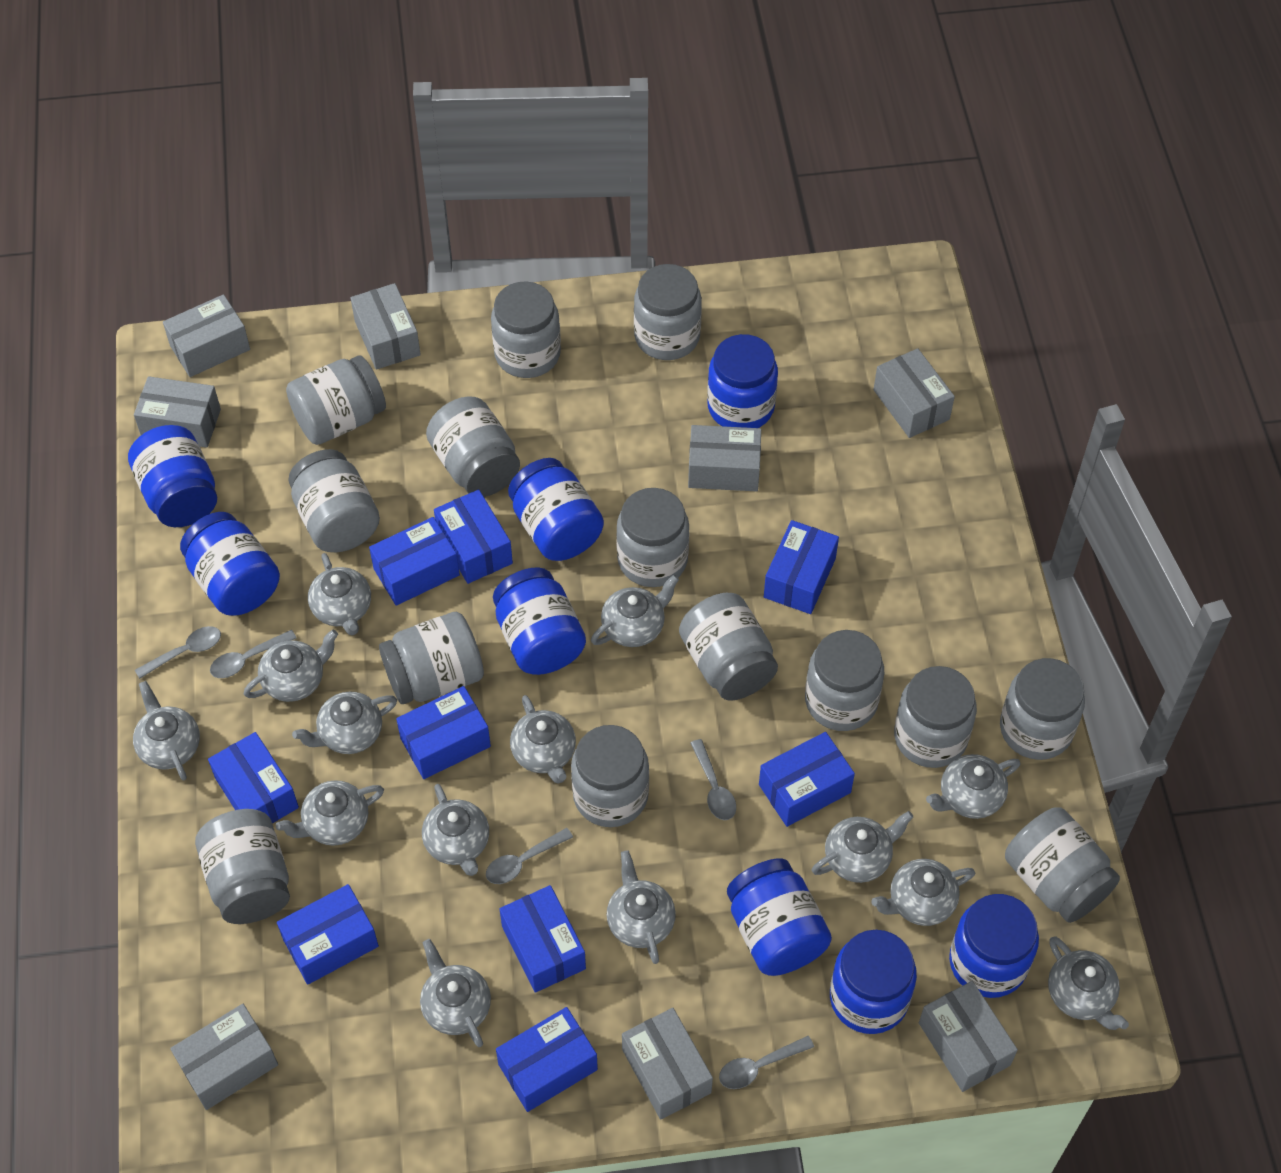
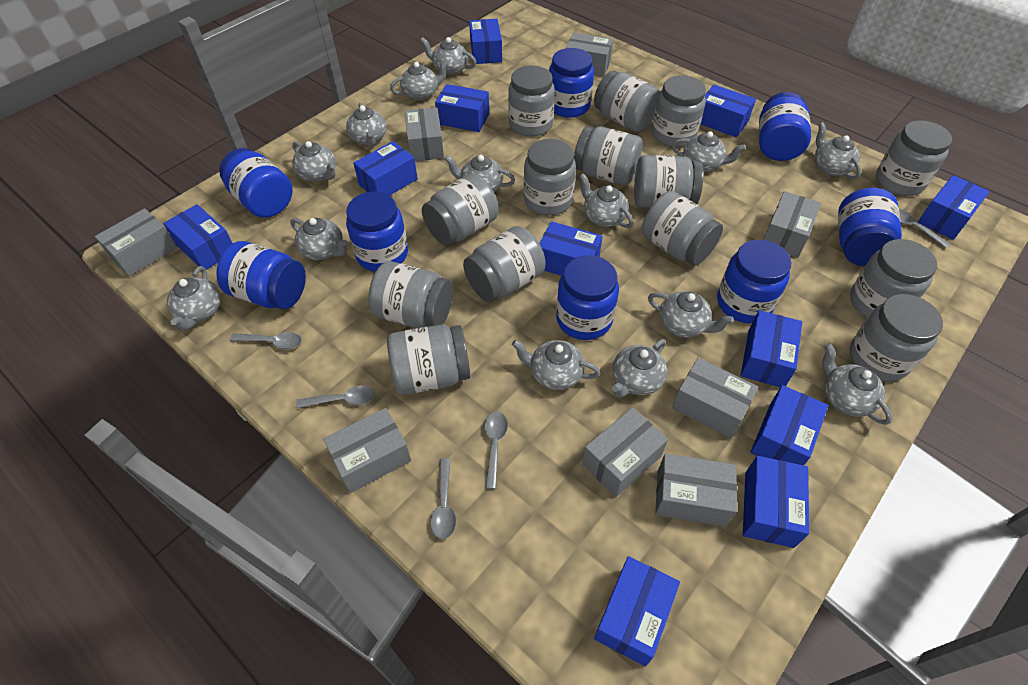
blue box: [208,732,299,823] [277,884,379,985] [369,517,460,606] [396,686,491,779] [434,489,513,584] [496,1007,598,1112] [500,885,586,993] [759,732,855,827] [764,520,839,614] = 9 -> [163,204,233,270] [353,141,418,196] [435,84,489,132] [469,19,502,64] [539,221,603,276] [594,556,680,666] [700,84,756,137] [740,310,802,387] [743,456,809,548] [751,385,828,465] [918,175,990,240] = 11

